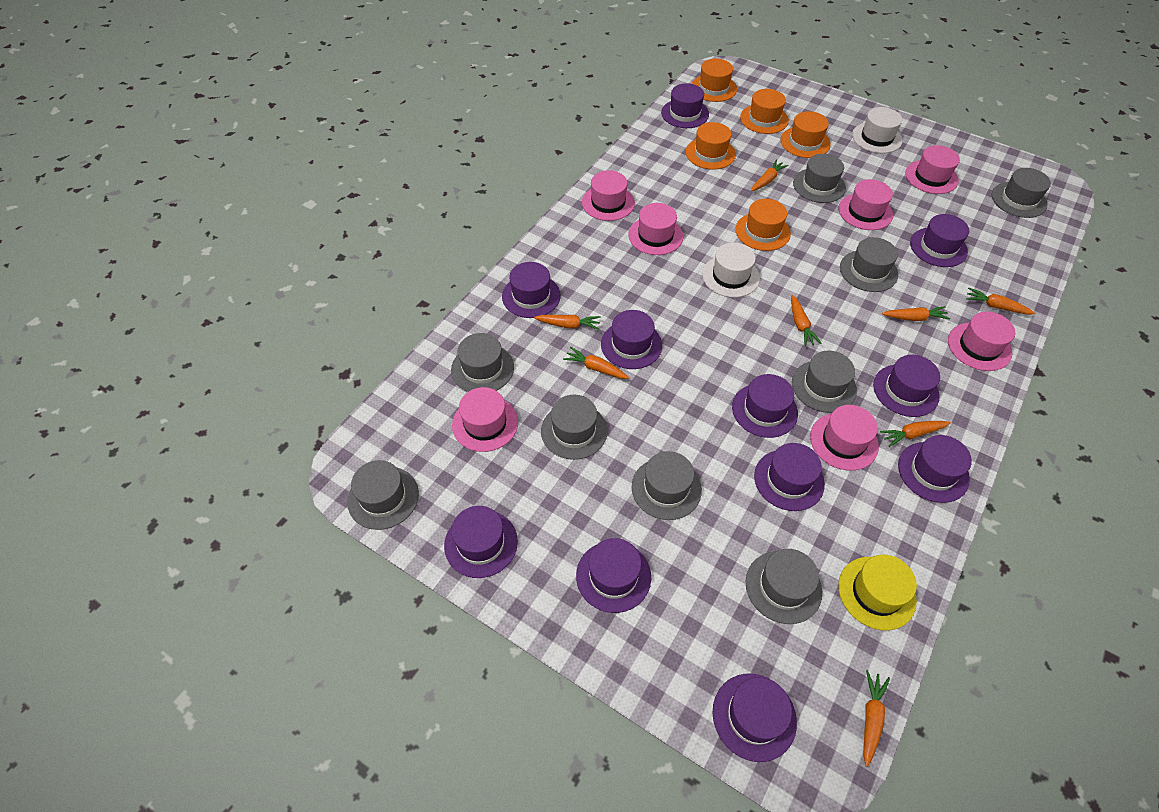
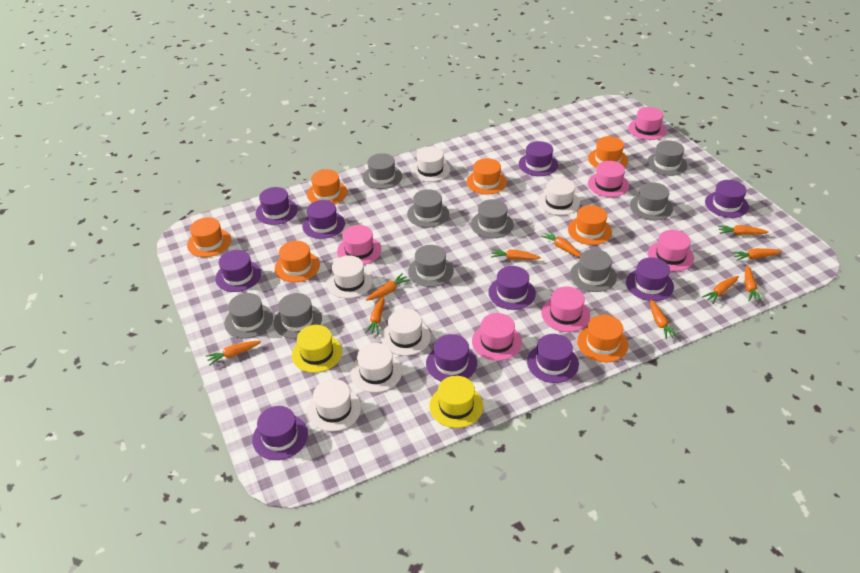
orange carrot: [534,315,601,330] [563,347,629,379] [751,159,789,191] [791,295,822,346] [863,670,890,767] [880,421,951,447] [882,306,950,321] [966,288,1035,315] = 8 -> [206,341,261,365] [365,296,385,335] [366,273,410,301] [491,249,541,260] [541,231,581,257] [650,300,679,339] [702,276,739,304] [718,225,769,235] [732,248,782,261] [745,265,763,302] = 10
orange hat: [686,122,736,170] [692,59,737,102] [735,199,791,251] [740,89,789,134] [781,111,831,158] = 5 -> [187,217,231,257] [275,241,320,282] [307,169,348,204] [466,158,507,194] [568,205,612,245] [577,315,628,362] [588,136,628,168] = 7
pink hat: [452,387,518,452] [582,170,635,221] [628,203,683,255] [810,405,879,471] [838,179,893,230] [905,145,960,194] [948,312,1015,371] = 7 -> [337,225,381,265] [472,313,522,361] [541,286,590,332] [588,161,629,197] [628,107,667,140] [648,230,694,271] = 6
purple hat: [444,506,518,578] [502,262,561,318] [576,538,651,613] [601,310,662,369] [661,83,709,128] [712,673,797,762] [732,374,798,438] [754,443,825,511] [873,355,940,417] [898,435,972,503] [910,214,969,267] = 11 -> [215,250,261,292] [252,406,308,460] [256,187,298,225] [302,200,345,239] [426,334,477,382] [488,266,536,310] [519,141,558,176] [527,334,579,383] [626,257,674,301] [705,180,749,218] = 10
white hat: [702,242,760,298] [852,107,903,153] = 2 -> [307,379,361,431] [327,256,373,298] [351,343,402,393] [381,309,431,356] [411,147,450,182] [538,178,580,215] = 6
yellow hat: [838,555,917,631] = 1 -> [292,325,342,373] [429,376,483,428] = 2

